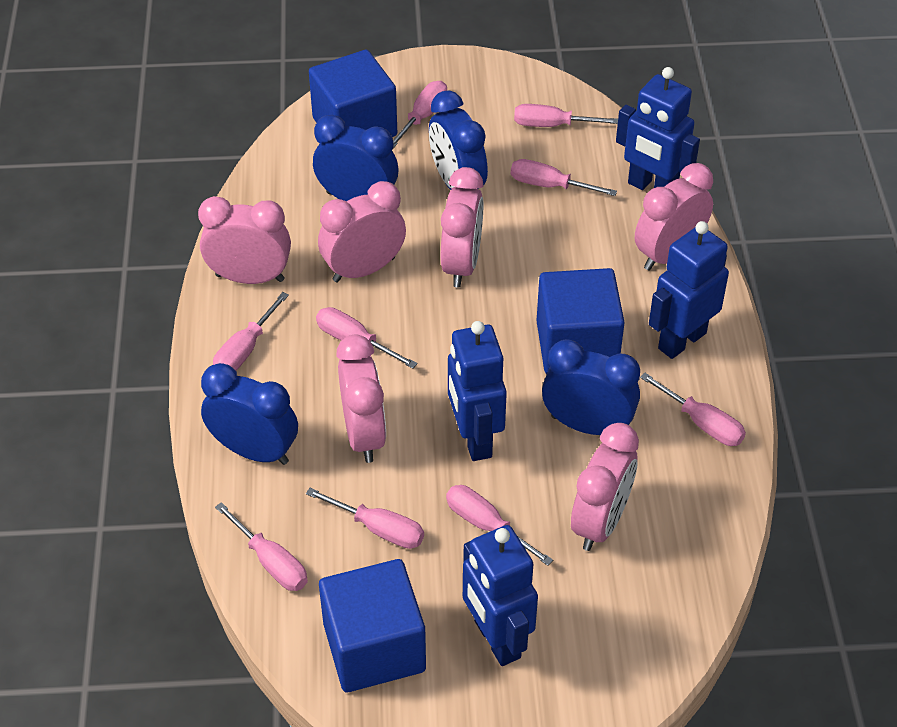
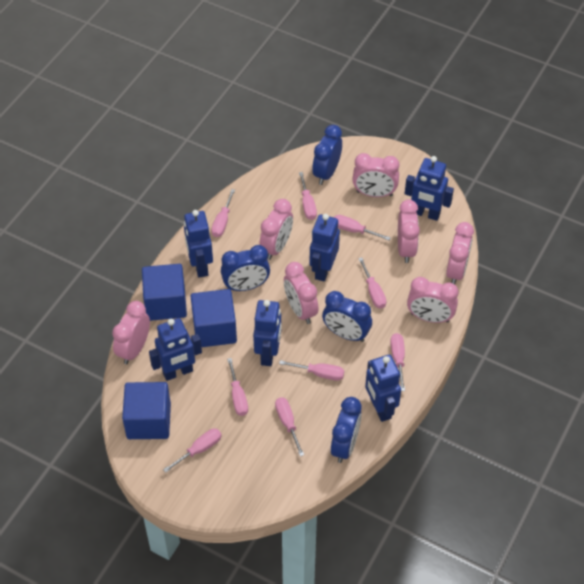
blue robot: [448,321,507,461] [463,525,538,666] [616,67,700,190] [649,221,729,359] = 4 -> [149,318,202,381] [184,210,213,278] [253,300,281,366] [309,214,340,281] [365,355,401,422] [405,156,454,221] = 6
pink clock: [198,196,291,284] [318,181,406,282] [336,334,386,463] [441,167,483,288] [571,423,639,551] [635,163,713,271] = 6 -> [112,301,150,364] [260,199,293,260] [284,262,319,324] [352,153,399,197] [398,199,420,263] [407,277,458,323] [446,222,474,284] = 7

